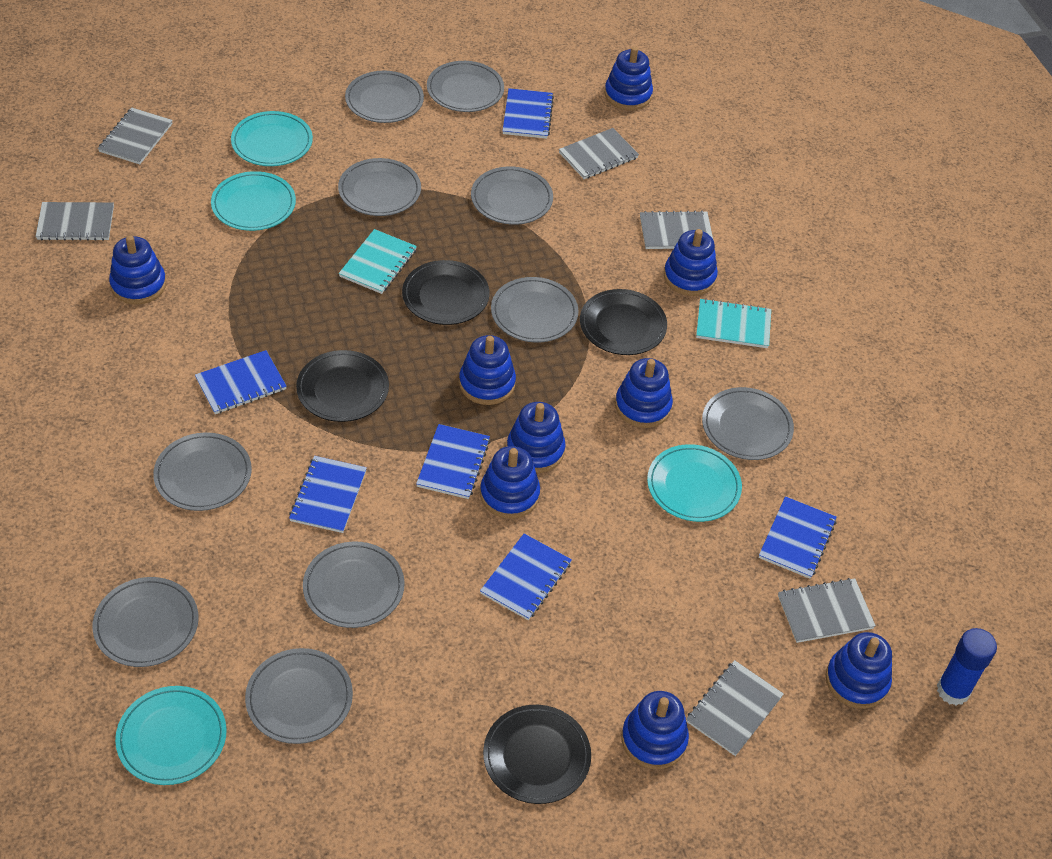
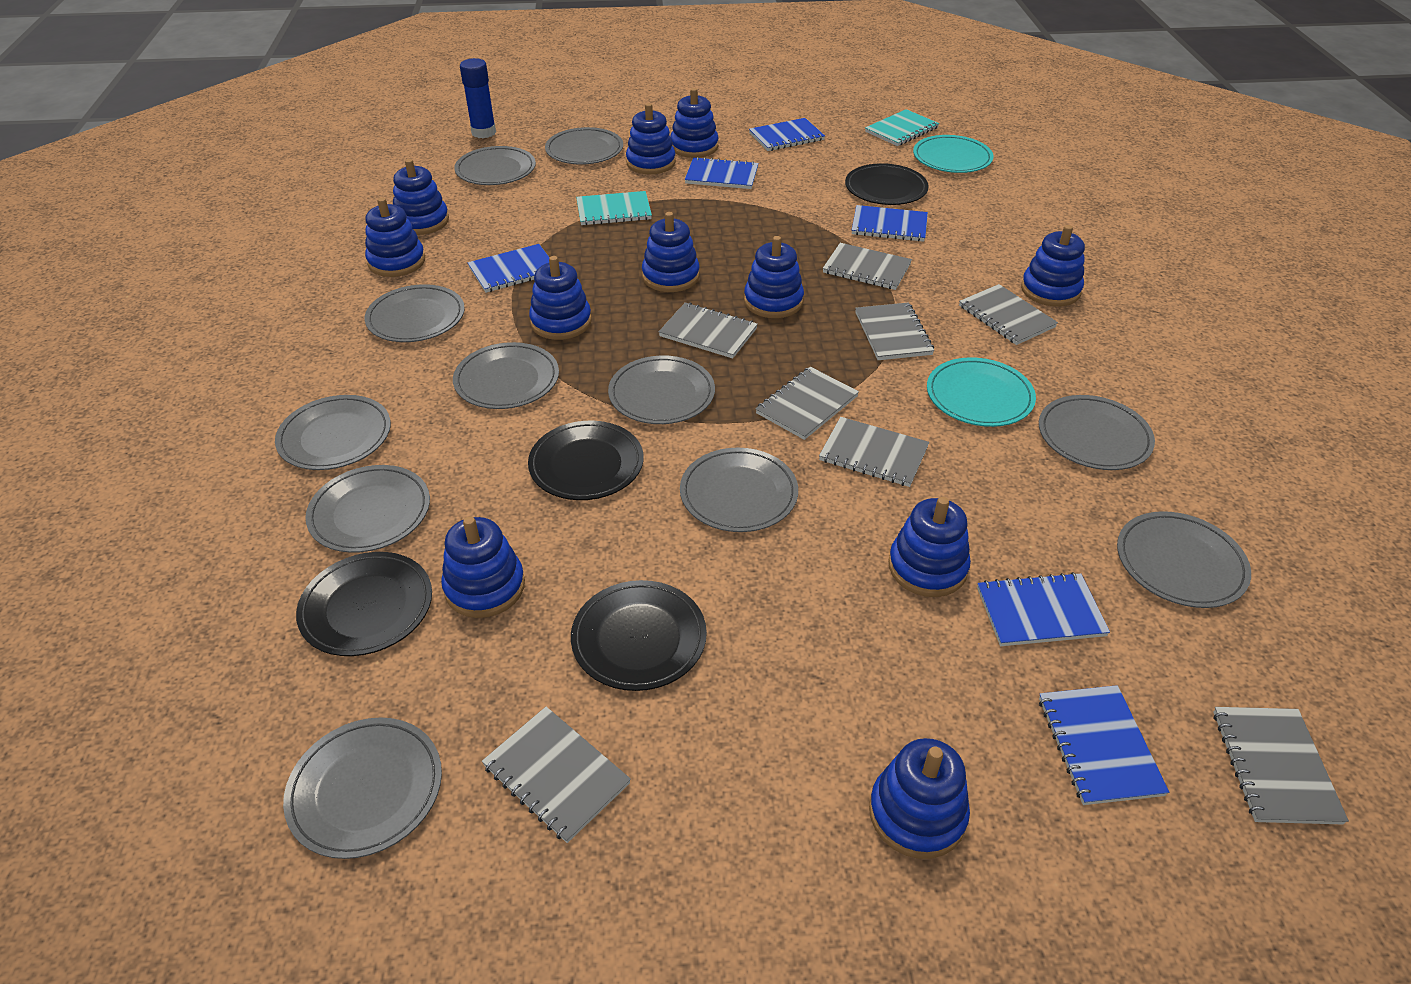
blue stacking toy: [109,235,166,305] [459,335,516,405] [480,446,540,519] [507,402,566,473] [605,46,653,110] [615,358,673,428] [621,691,689,770] [664,229,718,296] [826,632,892,709] = 9 -> [365,198,425,277] [393,159,449,235] [441,516,525,618] [529,256,592,340] [626,103,676,174] [642,212,700,292] [670,88,719,158] [744,236,804,318] [869,738,970,859] [888,497,971,597] [1021,225,1085,307] = 11
grey notebook: [35,202,114,241] [98,108,173,164] [559,128,639,179] [640,210,713,249] [686,660,784,756] [778,578,876,643] = 6 -> [482,707,631,843] [659,303,758,358] [756,367,859,440] [819,417,929,487] [823,243,912,290] [855,302,934,360] [959,284,1058,345] [1213,707,1349,825] = 8
grey plate: [92,577,199,667] [153,432,252,511] [245,648,353,744] [303,541,405,628] [338,158,421,216] [345,71,424,123] [427,61,504,112] [471,166,553,225] [491,277,579,342] [702,387,794,460] = 10 -> [275,395,391,470] [283,717,442,859] [305,465,430,553] [365,284,465,342] [453,342,559,409] [454,146,536,185] [545,127,623,165] [608,356,715,424] [680,448,798,532] [1039,395,1155,470] [1117,511,1251,608] = 11
turquoise plate: [115,686,227,785] [211,171,296,231] [231,111,313,166] [647,444,742,522] = 4 -> [913,135,993,173] [927,357,1036,427] = 2

